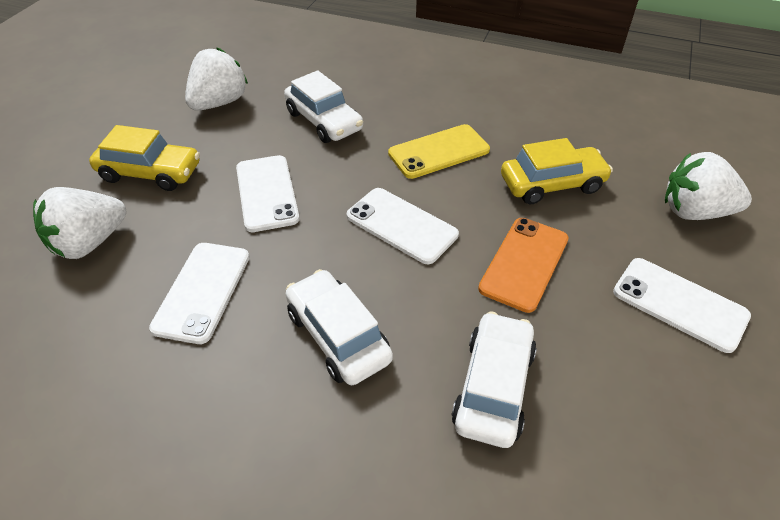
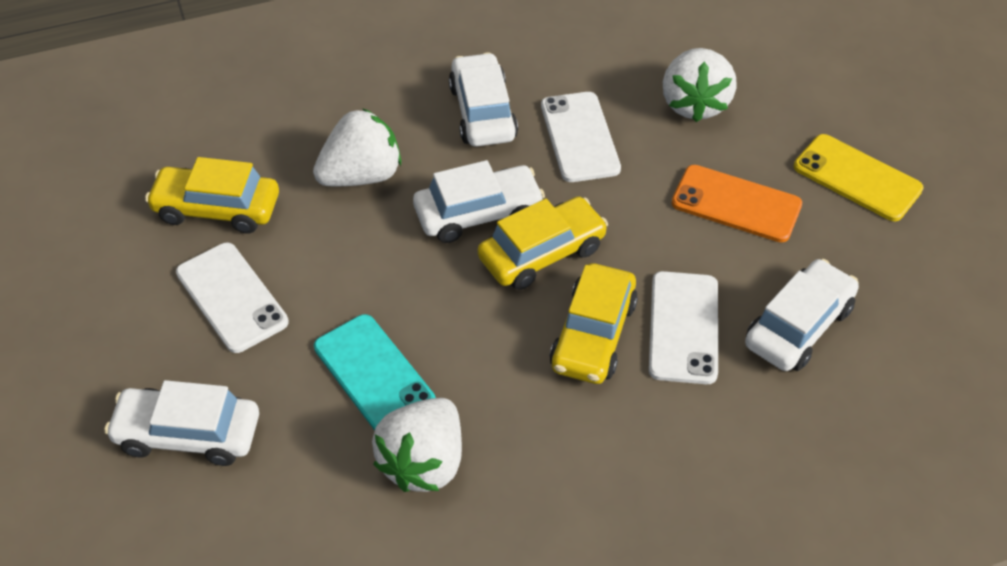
turquoise phone: none = 0 -> [314,314,436,431] = 1
white car: [284,70,363,143] [286,269,393,385] [451,311,537,448] = 3 -> [104,380,259,466] [413,160,545,243] [449,52,518,147] [745,259,859,371] = 4
white phone: [149,243,250,344] [236,155,300,232] [347,188,459,264] [613,258,751,353] = 4 -> [176,243,289,353] [541,92,621,182] [649,271,718,384] = 3
yellow car: [89,125,200,191] [501,138,613,204] = 2 -> [145,157,279,234] [478,197,608,290] [549,263,638,384] = 3

